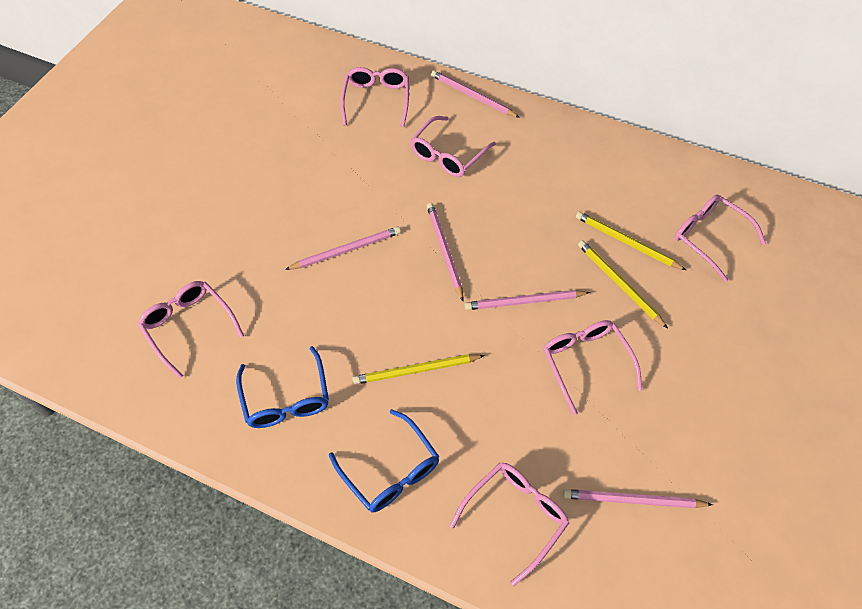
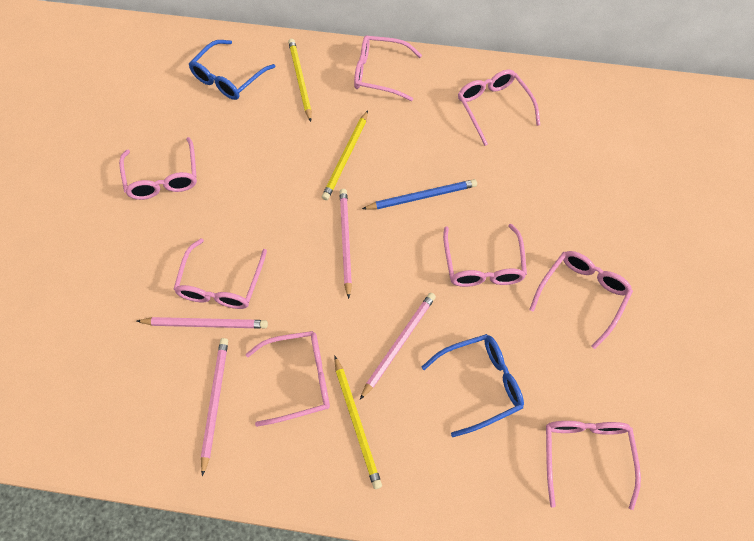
blue pencil: none = 0 -> [362,179,477,210] = 1
pink glasses: [138,281,244,379] [340,67,409,127] [410,116,496,177] [450,463,569,586] [543,320,642,415] [675,195,766,282] = 6 -> [119,137,197,200] [173,238,267,309] [246,331,330,427] [354,36,422,101] [443,224,527,287] [458,70,540,146] [529,251,633,349] [546,421,641,510] = 8
pink pencil: [285,227,401,270] [427,203,464,301] [431,70,520,118] [465,290,590,310] [563,489,713,508] = 5 -> [137,317,268,329] [201,338,228,477] [340,189,352,299] [360,293,436,400] = 4

